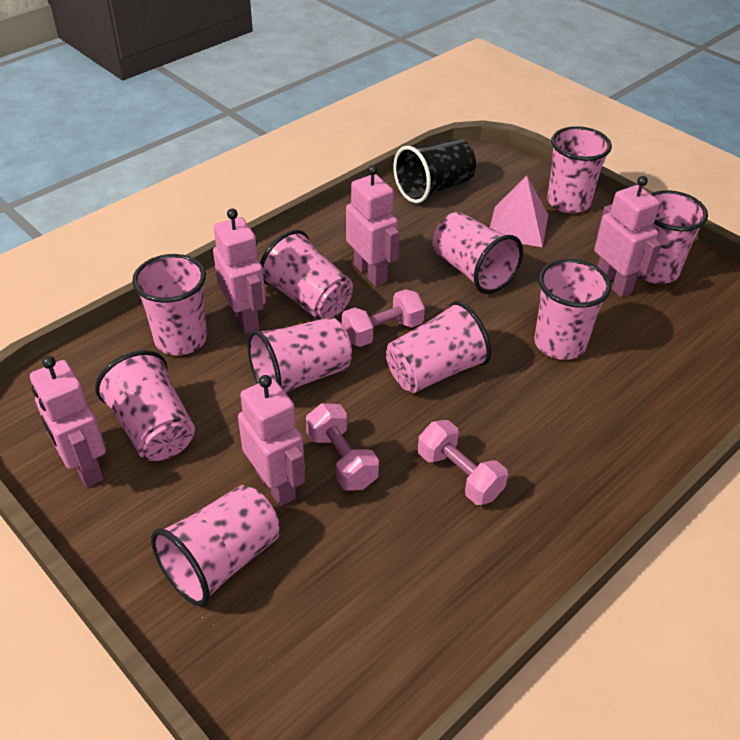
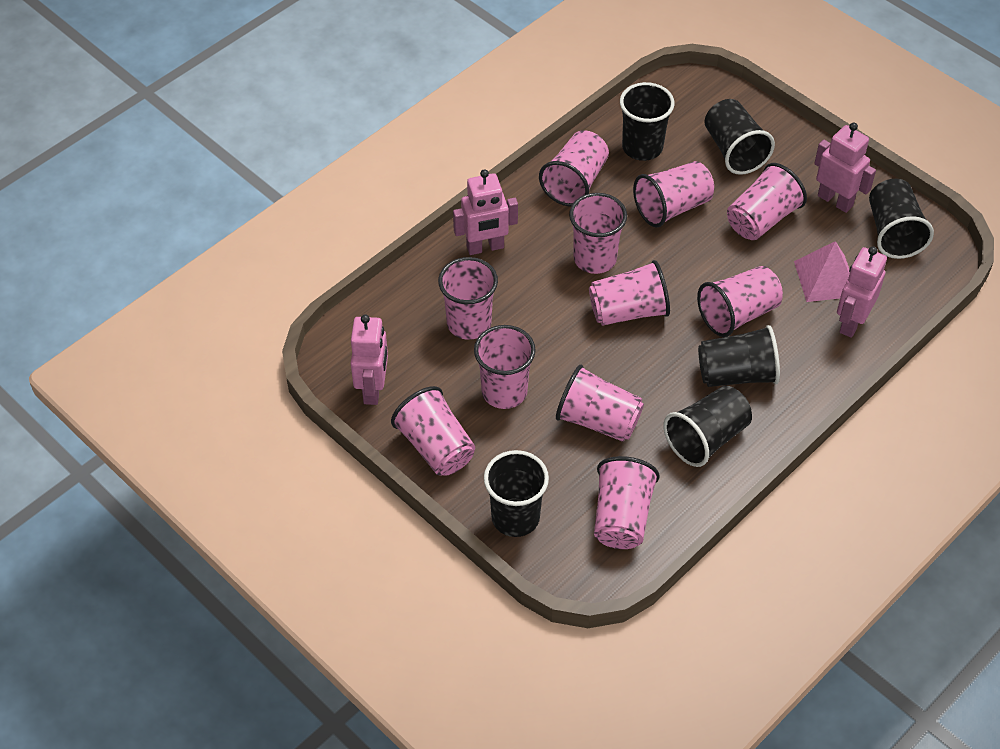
black cup: [393,138,476,203] = 1 -> [484,450,549,537] [620,82,674,161] [664,386,752,467] [698,325,780,387] [704,99,775,175] [869,179,934,259] = 6
pink cup: [95,350,195,461] [132,254,207,355] [151,485,279,606] [247,317,352,393] [260,230,353,320] [386,301,491,393] [432,212,523,294] [534,259,611,360] [547,126,612,213] [638,190,708,284] = 10 -> [391,386,475,476] [438,257,498,340] [474,325,536,409] [539,130,609,207] [556,365,644,442] [569,193,627,274] [589,260,670,326] [594,456,660,549] [633,161,714,227] [697,266,783,337] [727,163,807,240] = 11
pink dumbbell: [306,403,379,491] [342,289,425,347] [418,420,508,505] = 3 -> none = 0
pink robot: [30,356,106,487] [213,208,266,334] [238,375,305,506] [346,165,399,286] [594,176,661,297] = 5 -> [351,314,388,405] [453,169,518,255] [814,122,876,213] [837,246,887,338] = 4

